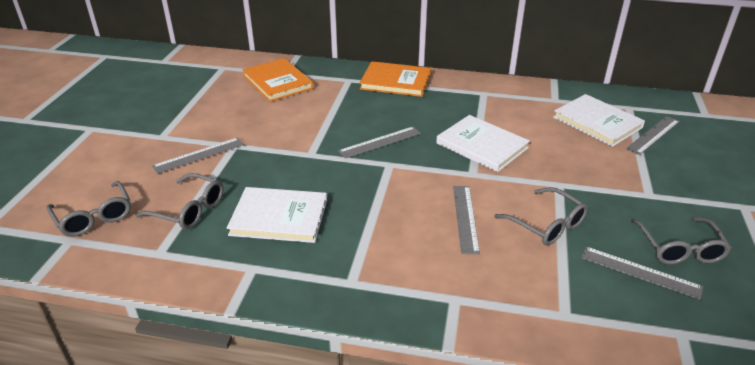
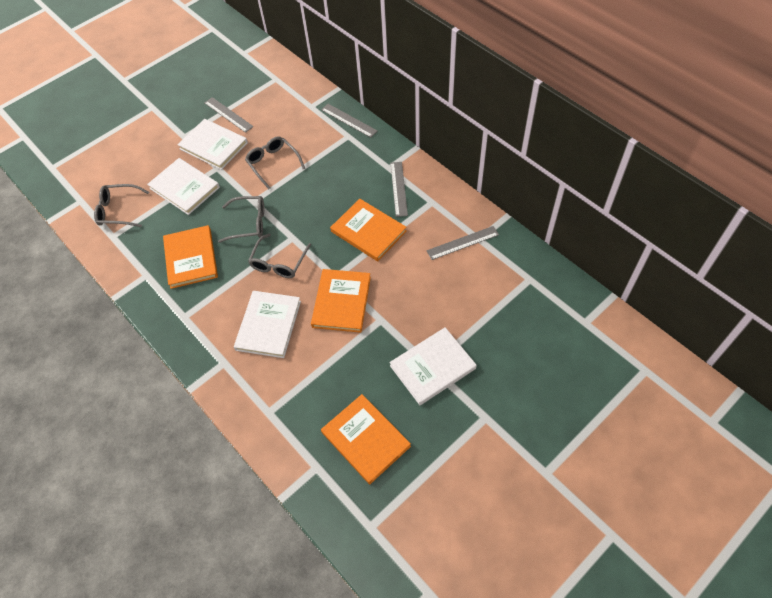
grey ruler: [152,138,244,174] [338,127,421,158] [453,186,480,254] [581,246,703,300] [626,116,680,155] = 5 -> [204,97,254,133] [321,104,377,138] [391,162,408,217] [427,226,499,260] = 4
orange book: [242,58,314,102] [360,61,431,97] = 2 -> [163,225,218,289] [311,269,371,333] [321,394,411,484] [330,199,407,262] = 4
white book: [227,187,327,243] [436,115,530,172] [553,94,645,147] = 3 -> [147,158,220,215] [178,119,248,170] [234,291,301,358] [389,327,477,405] = 4

